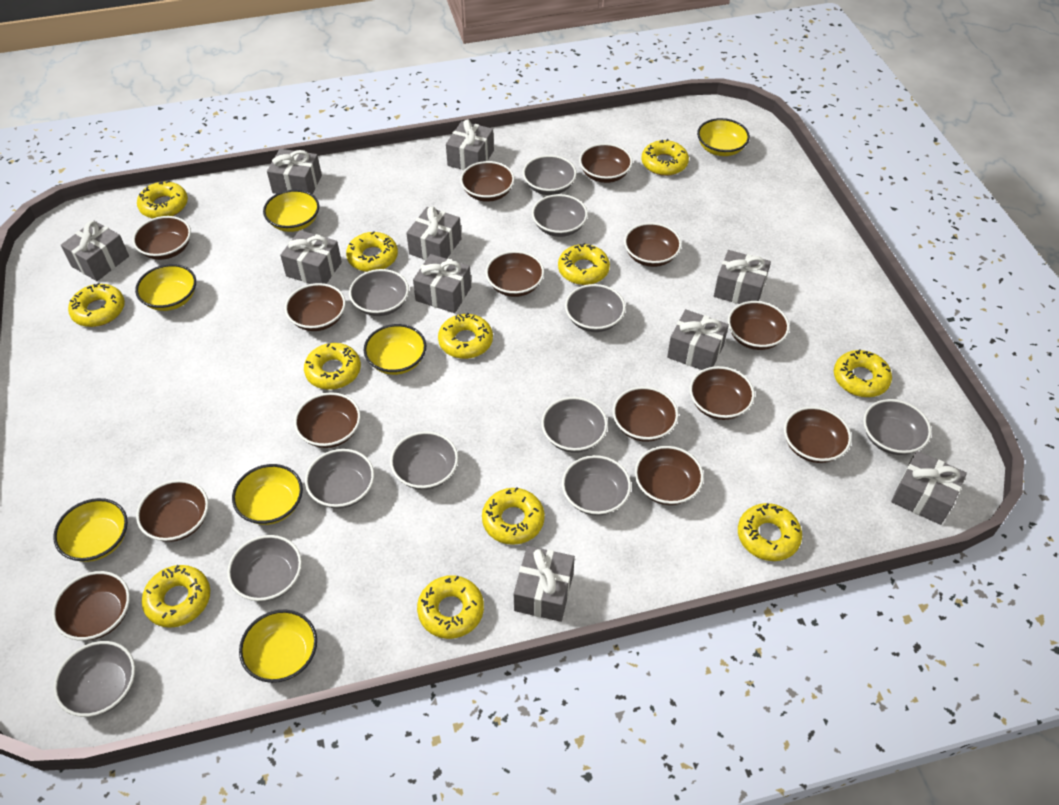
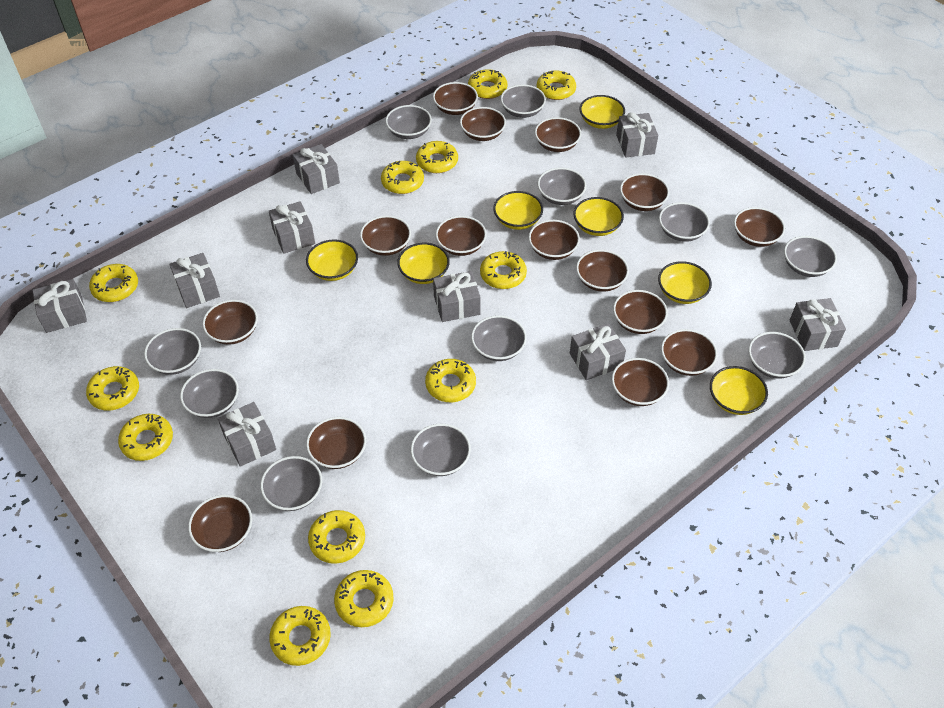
brown bowl: [52,571,130,640] [132,216,191,260] [136,480,209,542] [285,283,346,331] [294,392,361,448] [460,161,515,202] [485,251,544,297] [579,143,633,183] [613,387,679,442] [624,223,682,267] [635,446,704,505] [690,366,755,420] [728,301,790,350] [784,406,852,463] = 14 -> [188,495,252,552] [202,300,258,345] [306,417,366,469] [360,216,411,256] [433,82,478,115] [436,216,487,256] [460,107,506,141] [529,220,580,260] [535,117,581,152] [576,250,629,292] [612,358,669,406] [613,290,668,334] [620,173,669,211] [661,329,718,376] [734,207,785,247] = 15
grey gift: [61,221,129,281] [267,149,322,194] [280,230,342,284] [406,206,462,260] [413,254,471,313] [446,120,494,170] [514,546,575,622] [667,309,729,370] [714,250,771,304] [891,451,967,525] = 10 -> [33,279,87,333] [169,253,220,308] [218,402,276,467] [269,201,315,254] [293,144,340,194] [433,271,481,322] [570,323,626,380] [616,112,658,158] [790,298,846,351] = 9

